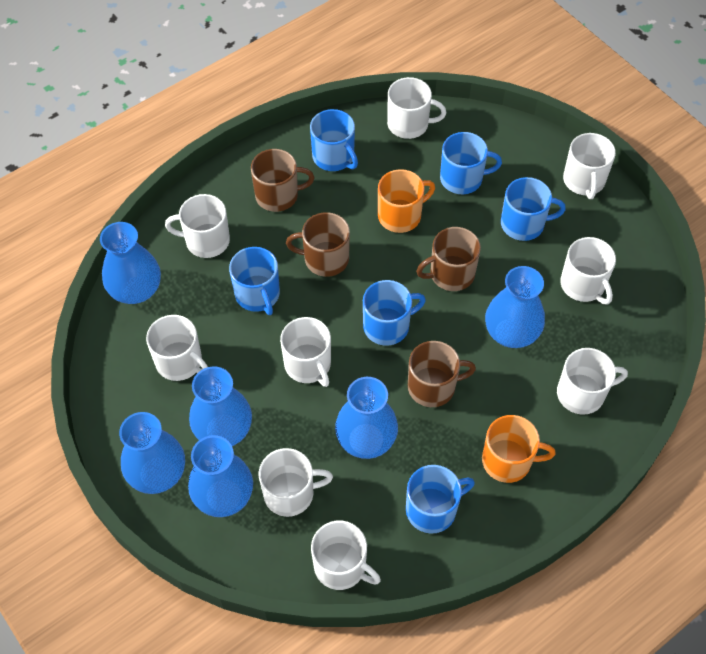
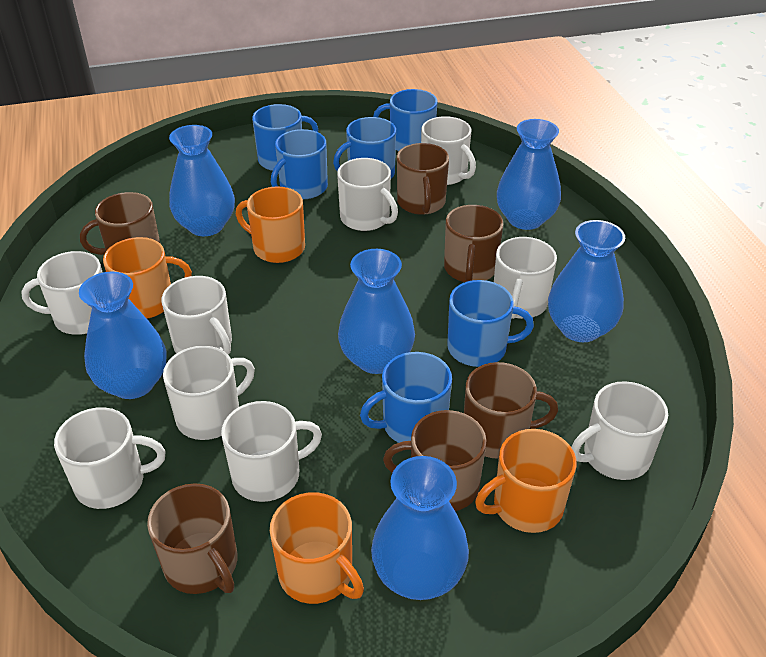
brown mug: [251,149,314,212] [286,212,350,277] [408,341,476,407] [416,227,481,291] = 4 -> [80,192,160,255] [147,483,237,594] [383,410,487,511] [397,143,449,215] [444,205,503,282] [464,362,558,459] = 6
orange mug: [378,169,435,233] [482,415,556,483] = 2 -> [103,237,192,319] [236,186,305,263] [270,492,364,604] [475,429,577,533] = 4

